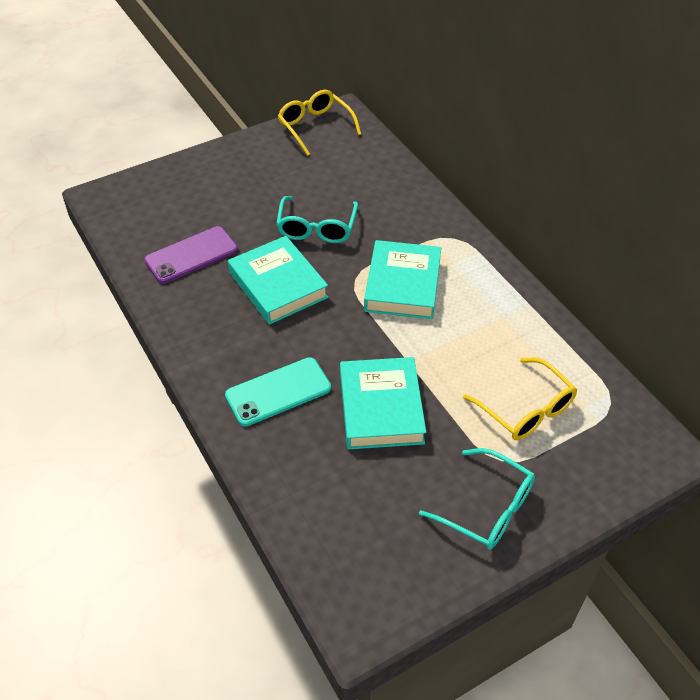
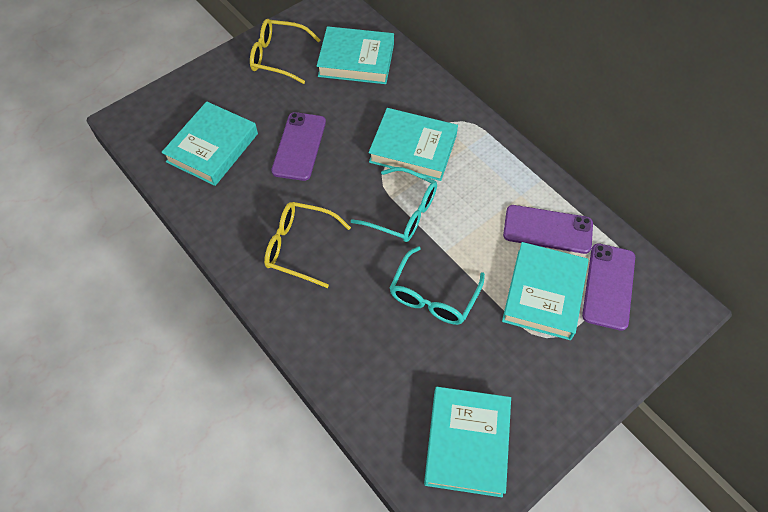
purple phone: [144,226,238,284] = 1 -> [271,112,326,181] [503,205,593,254] [582,243,635,331] = 3
turquoise book: [228,236,328,325] [340,357,426,449] [364,240,441,319] = 3 -> [161,101,258,186] [317,26,394,84] [369,108,458,181] [424,387,511,497] [502,242,589,340] = 5
turquoise phone: [225,357,331,426] = 1 -> none = 0

